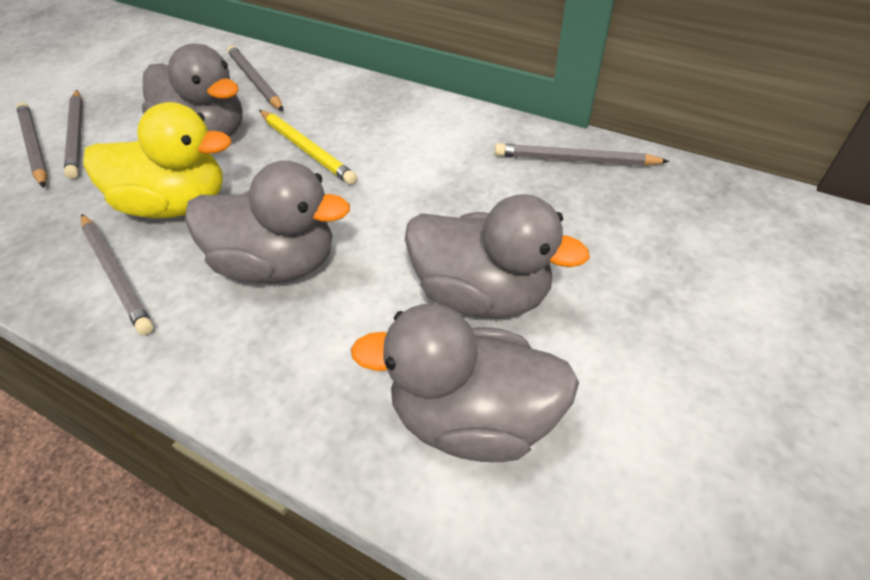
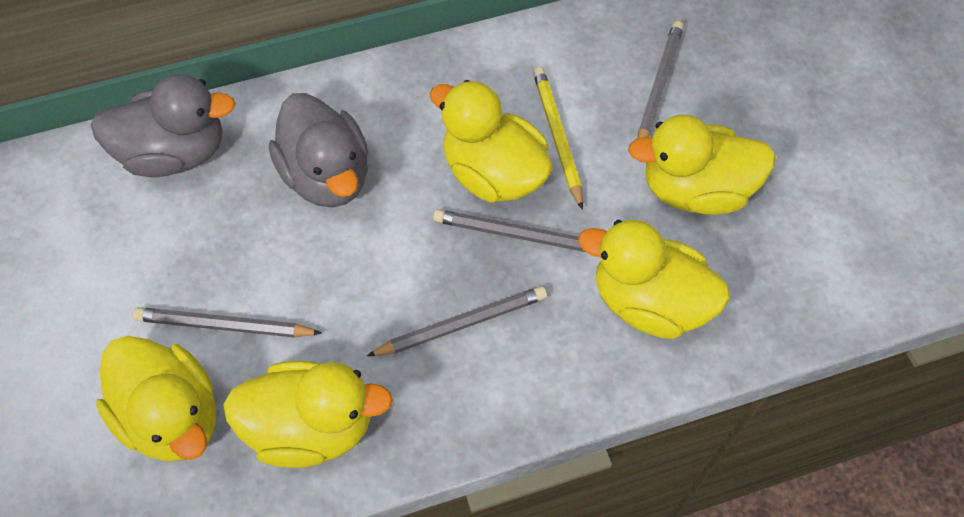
grey duck: [142,44,243,137] [185,161,350,284] [351,304,579,462] [405,194,590,318] = 4 -> [91,74,236,177] [269,93,368,207] = 2
grey pencil: [16,102,48,188] [64,90,83,179] [81,214,154,335] [227,45,284,111] [495,143,670,166] = 5 -> [133,307,322,338] [367,286,547,356] [433,209,585,252] [638,21,684,138] = 4
yellow duck: [83,102,231,218] = 1 -> [96,336,216,461] [223,361,393,468] [429,80,553,203] [578,220,730,339] [628,114,776,215] = 5

